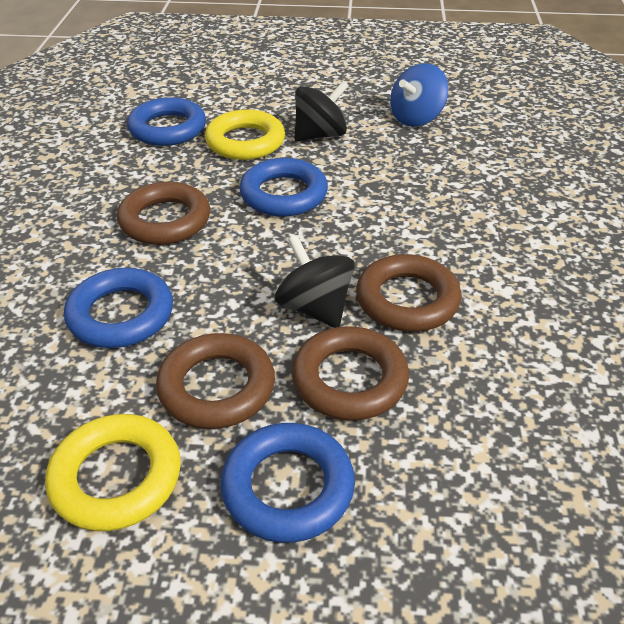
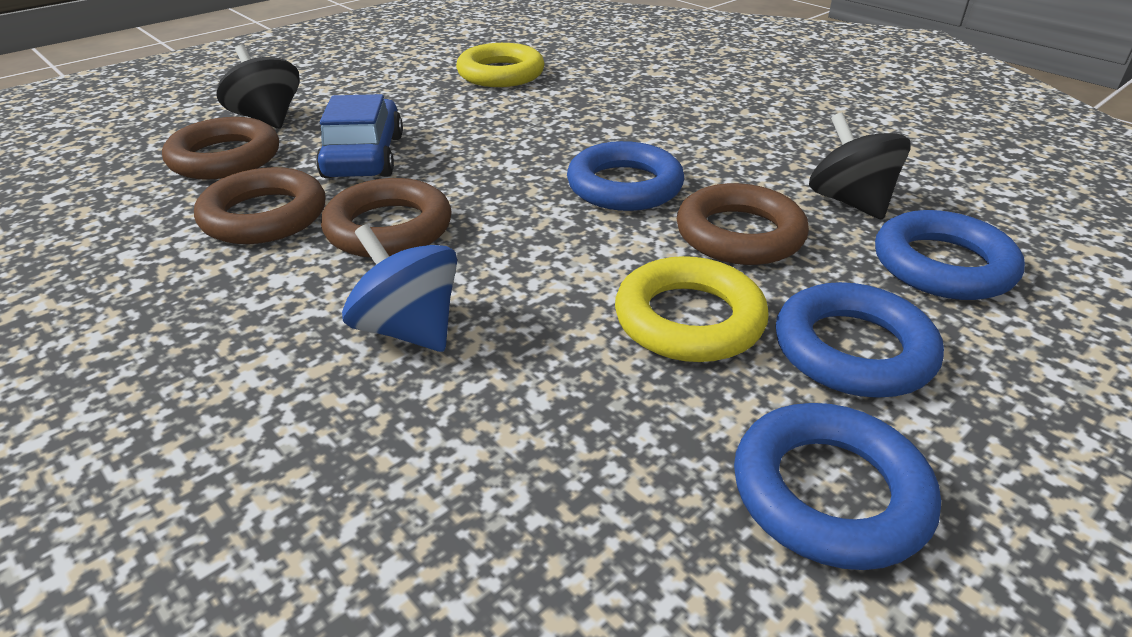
blue car: none = 0 -> [316,94,403,179] = 1

